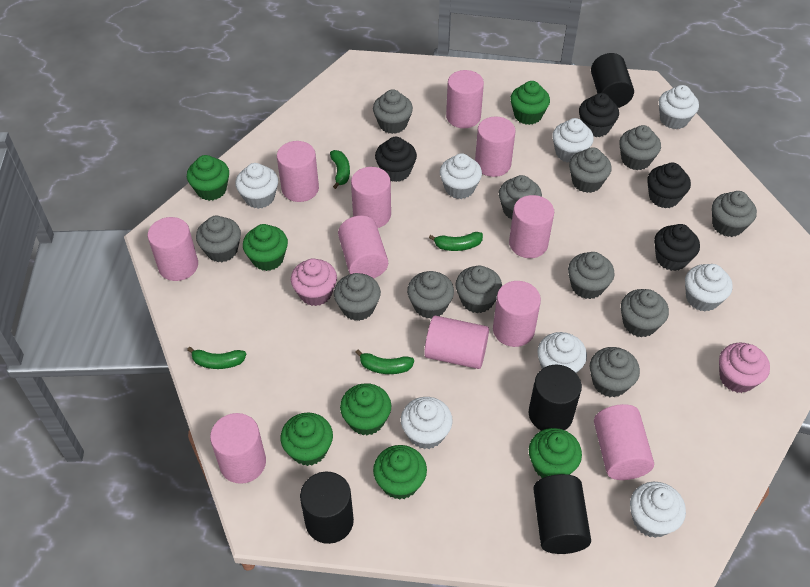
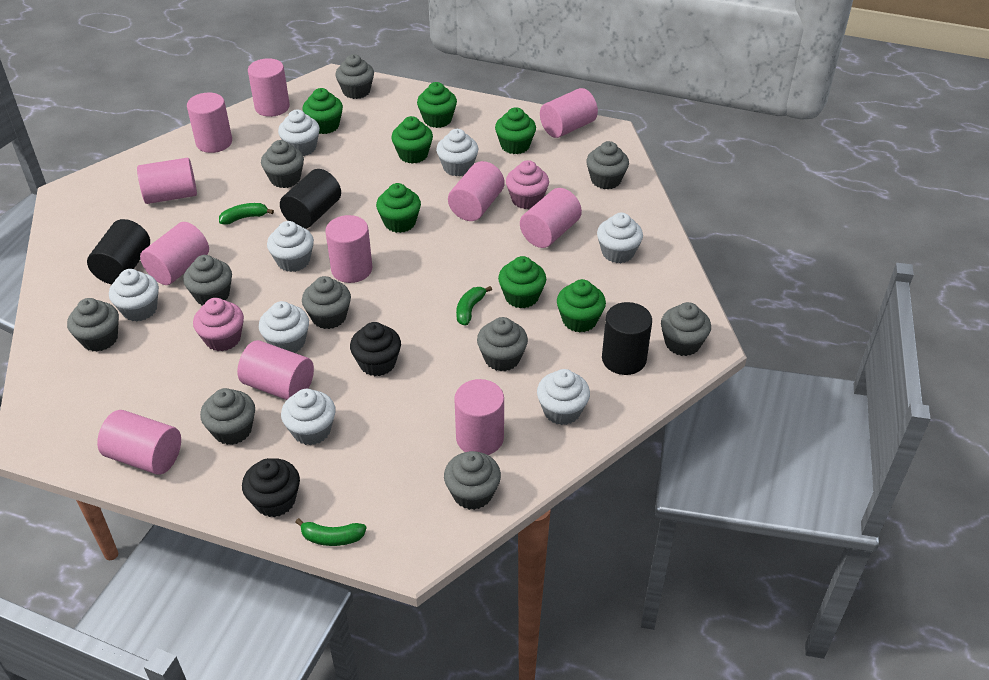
black cupcake: [375,137,417,182] [579,93,619,137] [647,163,691,208] [654,224,700,271] = 4 -> [242,458,300,517] [350,322,401,376] = 2
black cylinder: [300,472,354,544] [529,365,582,431] [533,474,591,554] [591,53,634,108] = 4 -> [87,219,150,284] [280,169,341,229] [602,302,652,375] = 3
green banana: [187,347,246,369] [330,150,350,189] [355,350,414,374] [429,232,483,251] = 4 -> [219,203,274,225] [295,518,366,546] [456,286,492,326] = 3
grey cupcake: [196,216,241,262] [334,273,381,321] [373,89,413,134] [407,271,454,319] [455,266,502,313] [499,175,542,220] [568,252,615,299] [569,147,612,193] [589,347,640,398] [619,125,661,170] [621,289,669,337] [712,191,757,237] = 12 -> [67,298,119,352] [183,255,232,306] [200,388,255,445] [261,140,304,188] [302,276,351,329] [335,54,374,99] [444,451,501,510] [477,317,528,371] [586,141,629,189] [661,302,711,356] = 10

